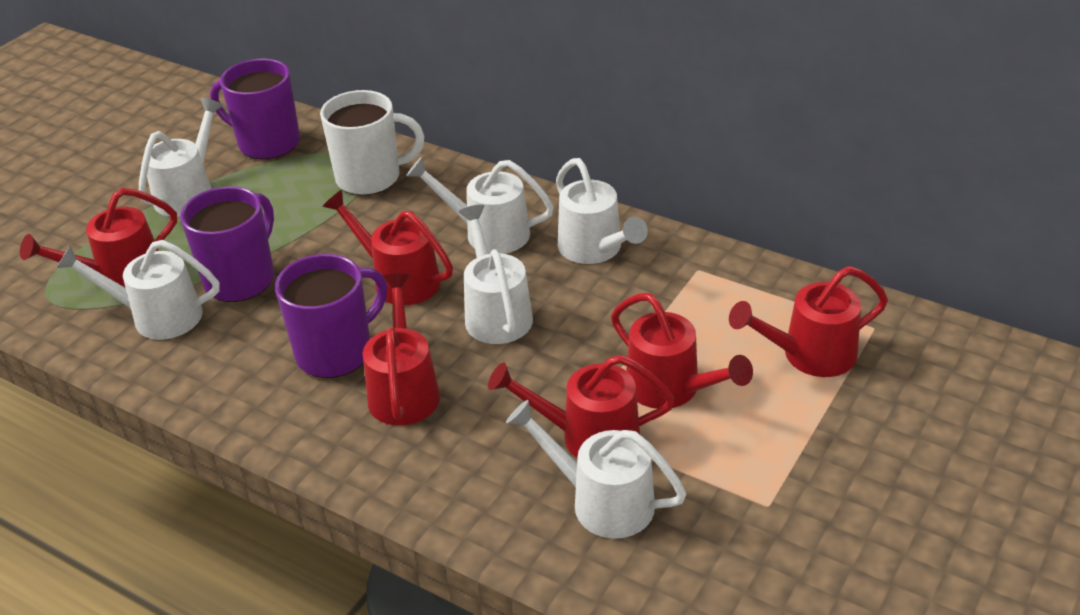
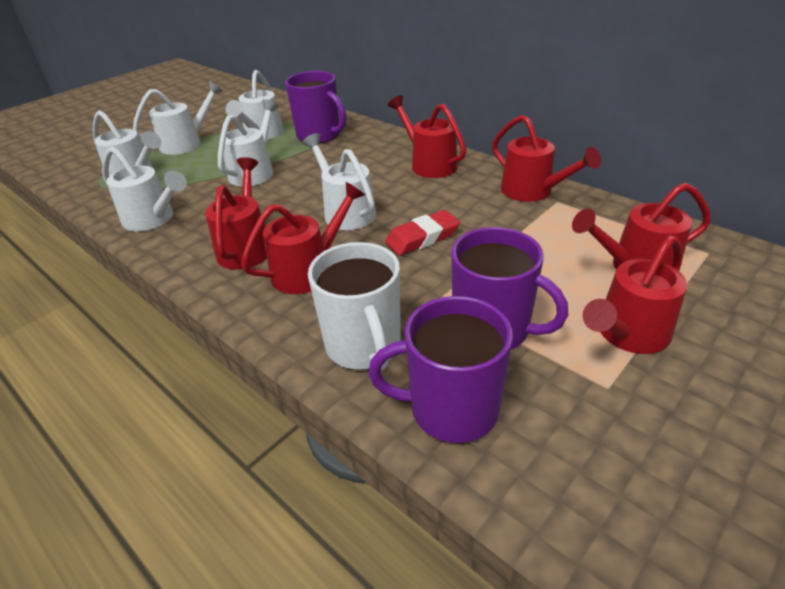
red eraser: none = 0 -> [385,210,460,256] = 1

